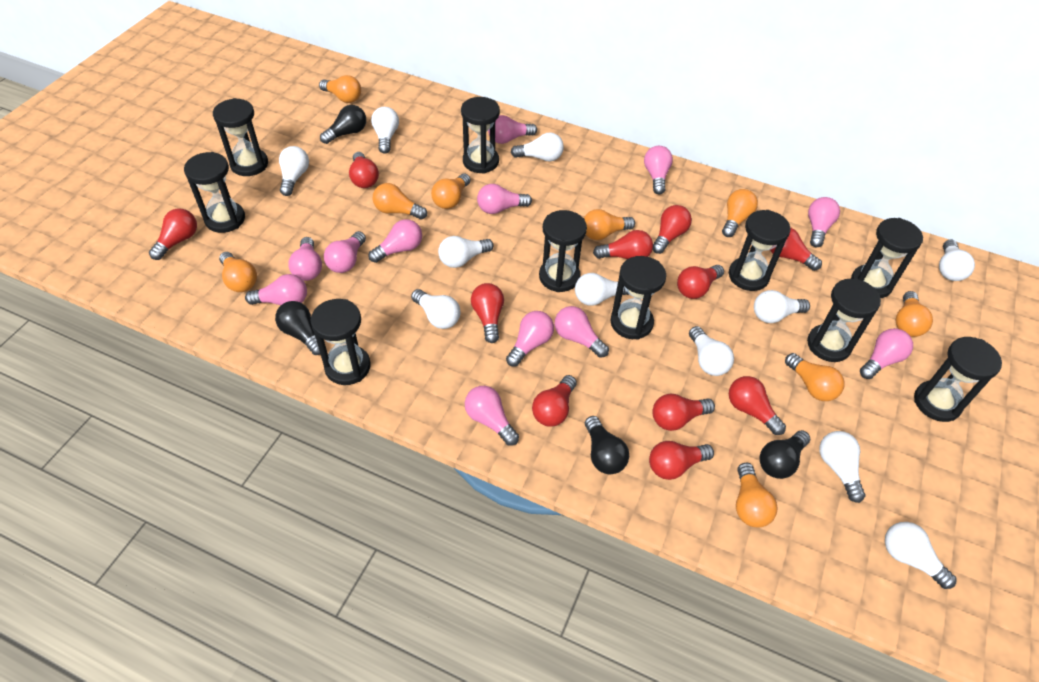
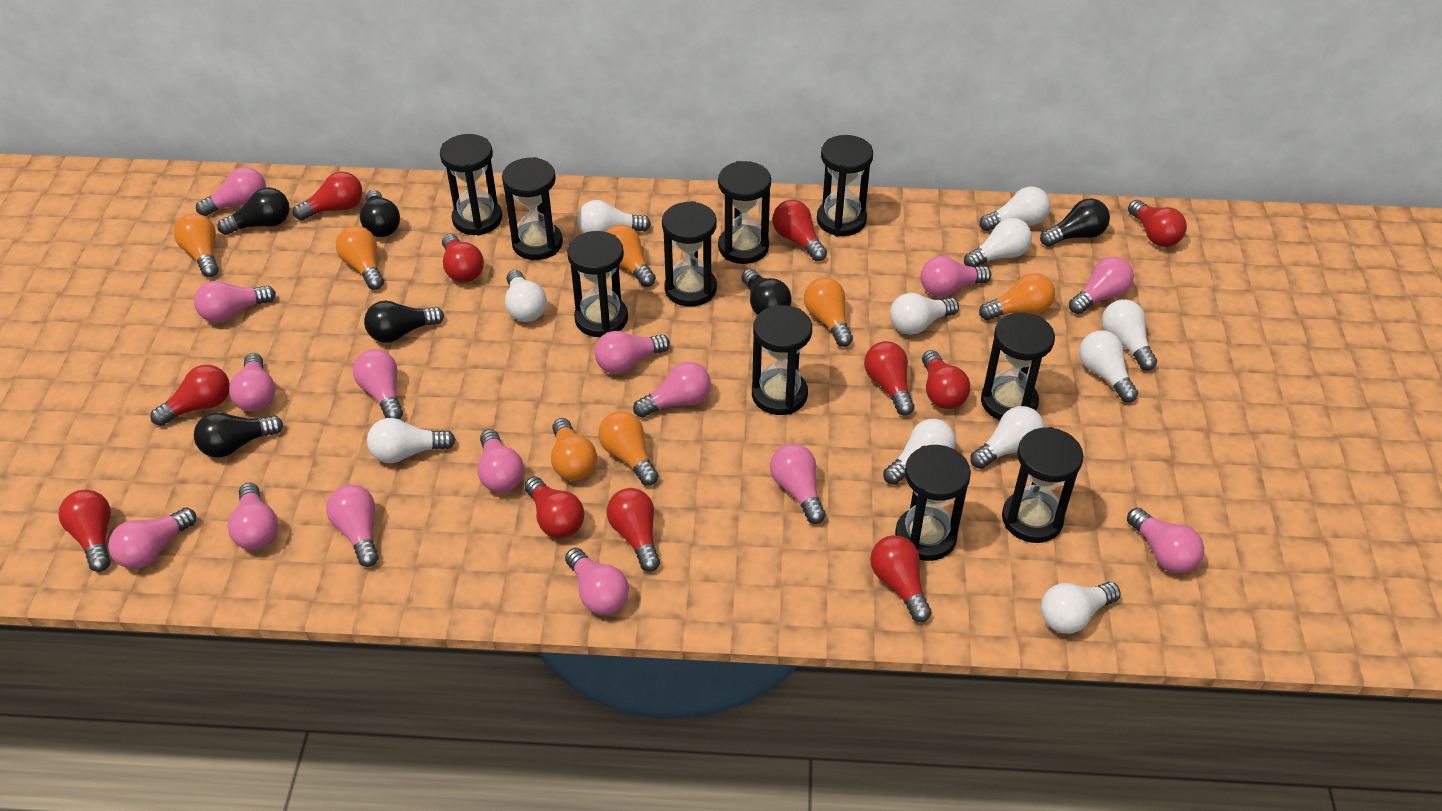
black light bulb: [275,301,320,355] [320,105,366,144] [585,416,629,474] [759,430,810,479] = 4 -> [194,412,283,458] [218,187,289,235] [360,190,400,237] [364,301,444,343] [741,269,792,315] [1040,198,1110,247] = 6
orange light bulb: [219,252,257,292] [319,75,361,103] [373,183,427,220] [431,173,471,209] [584,209,635,240] [722,189,758,237] [736,463,778,528] [785,353,845,401] [896,291,933,337] = 9 -> [174,213,219,277] [336,226,384,290] [551,418,597,481] [598,411,658,486] [606,224,656,287] [804,277,853,347] [979,273,1055,320] = 7
pink light bulb: [245,274,307,305] [288,237,322,281] [324,231,366,273] [368,219,422,263] [465,386,519,446] [477,184,532,214] [488,115,537,144] [506,311,554,367] [554,306,609,358] [644,146,673,194] [808,197,840,247] [860,328,913,379] = 12 -> [108,508,197,569] [194,281,276,323] [196,167,266,216] [228,483,278,550] [229,353,275,412] [326,484,379,567] [353,349,403,420] [477,429,524,493] [565,548,629,615] [594,331,670,374] [633,362,711,418] [770,444,826,524] [920,256,991,297] [1069,257,1134,314] [1127,508,1204,573] = 15

